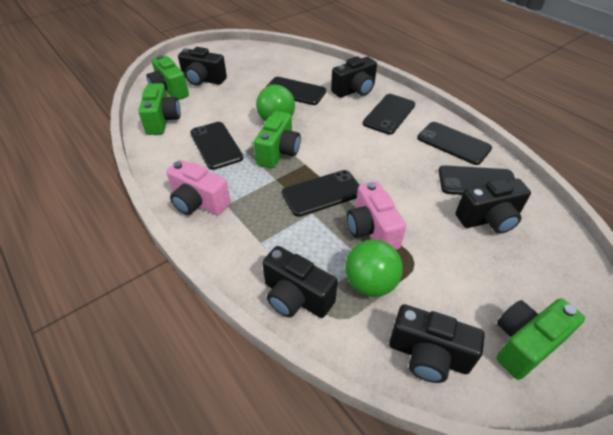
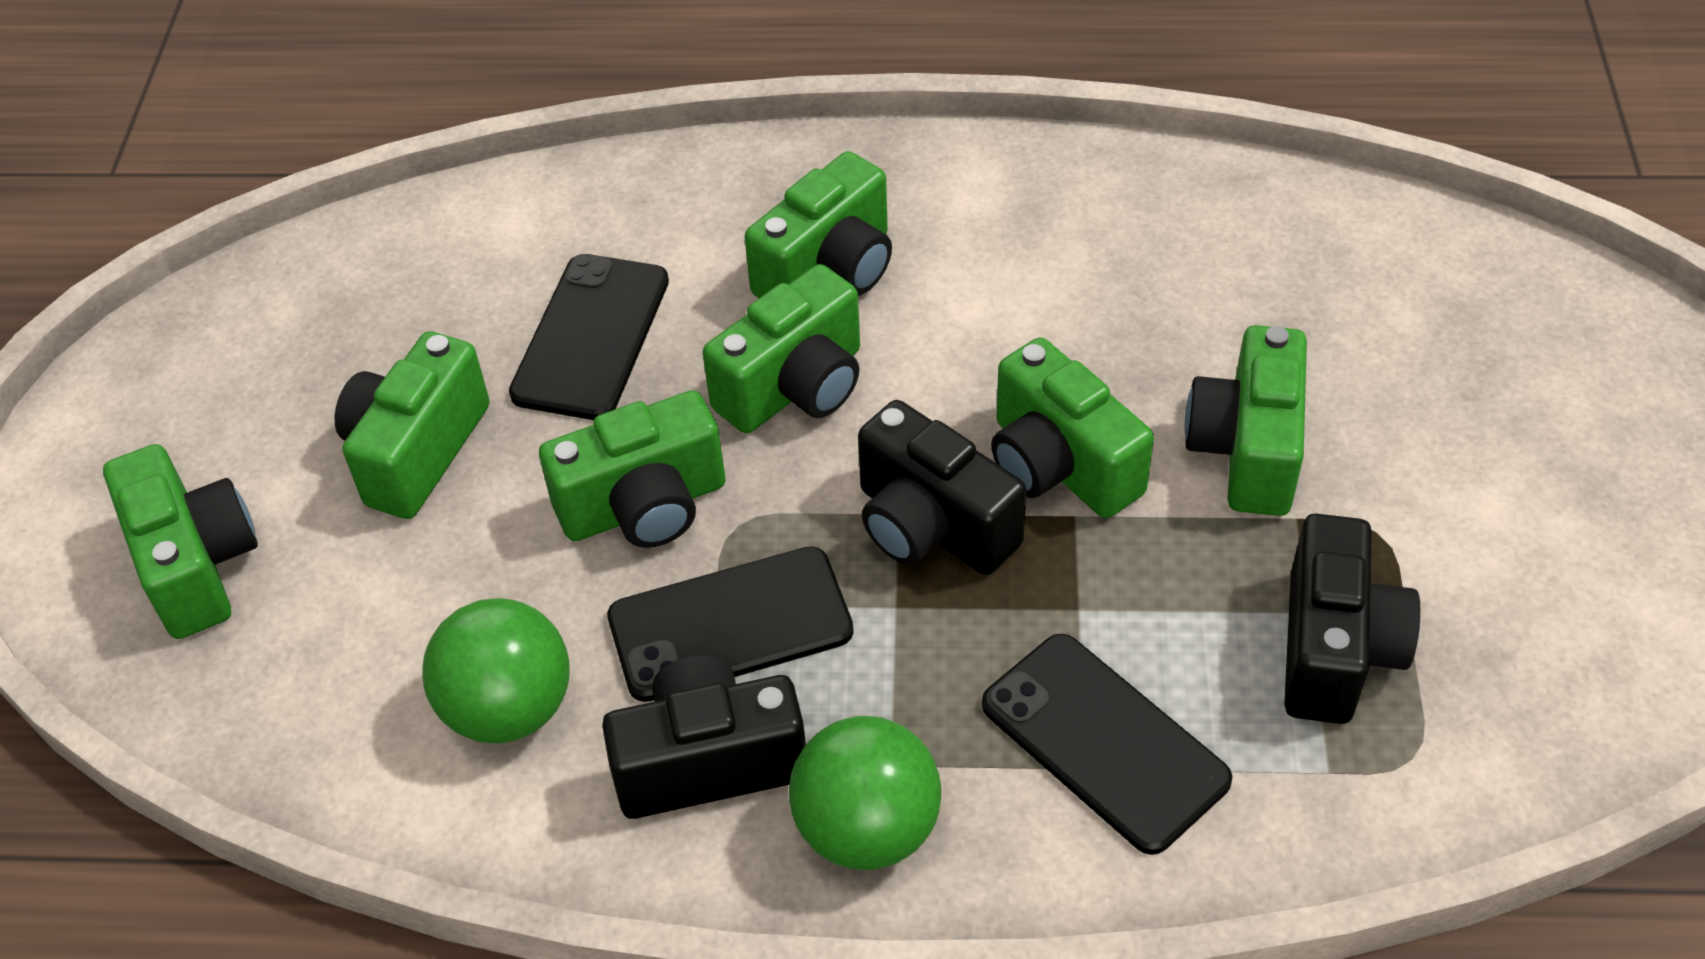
black camera: [178,47,227,85] [262,246,338,318] [331,56,377,98] [389,304,485,383] [456,179,531,234] = 5 -> [602,655,806,819] [858,400,1026,575] [1284,514,1420,724] = 3
black phone: [190,122,243,170] [266,77,326,105] [282,170,360,217] [363,94,415,135] [417,122,492,165] [438,165,515,195] = 6 -> [509,254,669,420] [607,546,854,702] [982,634,1232,855] = 3
green camera: [138,83,181,135] [146,55,189,100] [254,111,301,168] [496,298,585,380] = 4 -> [103,444,258,639] [335,331,490,519] [539,390,725,548] [703,264,860,433] [744,151,892,298] [991,337,1154,518] [1184,325,1307,516] = 7
pink camera: [166,160,231,215] [347,181,406,250] = 2 -> none = 0

